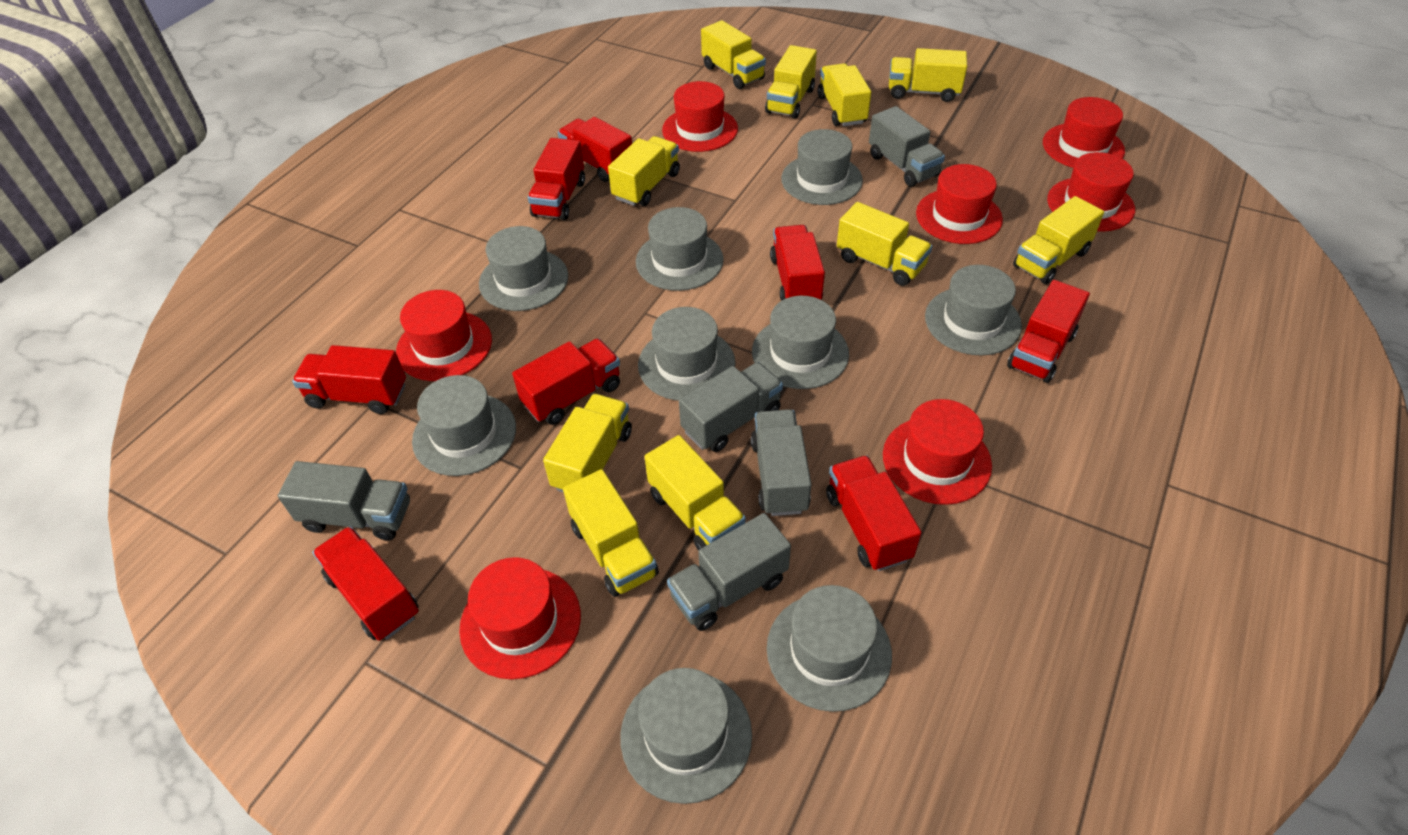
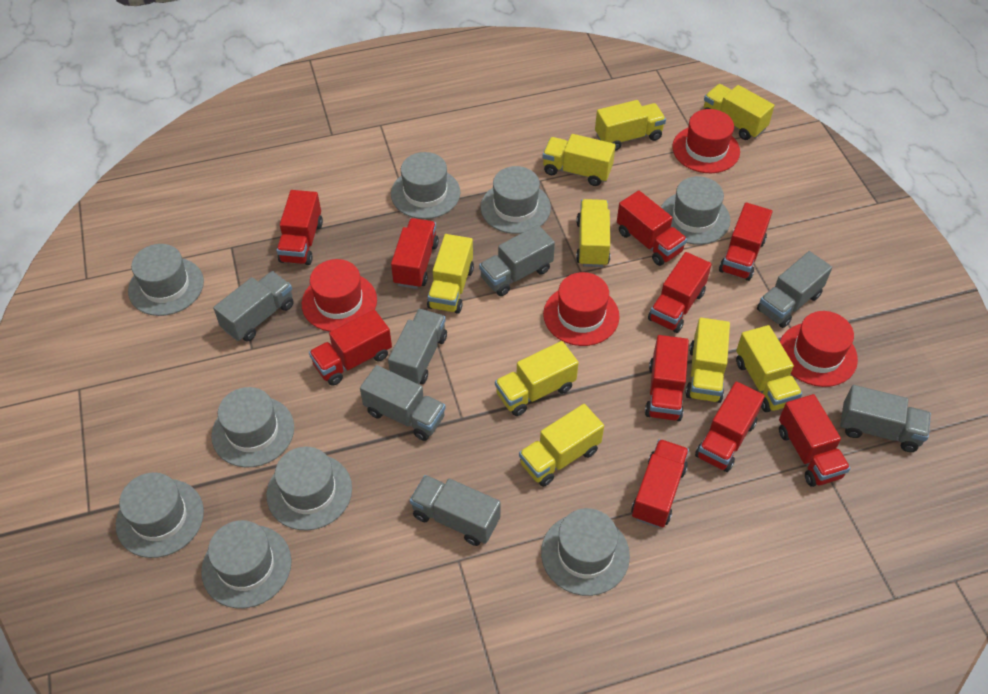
grey truck: [278,461,410,540] [667,513,791,631] [679,362,783,452] [751,409,811,516] [869,106,945,187] = 5 -> [213,271,294,342] [360,365,446,441] [388,309,447,384] [410,475,501,546] [479,225,555,296] [757,251,832,328] [840,385,931,452] = 7
red hat: [396,290,492,381] [459,557,581,679] [662,81,738,152] [883,399,992,505] [916,164,1003,244] [1043,97,1125,168] [1047,152,1135,232] = 7 -> [302,259,377,332] [543,272,619,346] [672,109,740,173] [780,311,858,387] = 4
red truck: [292,345,406,414] [312,526,419,641] [512,338,620,425] [528,138,585,220] [558,117,632,182] [770,225,825,301] [826,455,921,571] [1007,280,1090,383] = 8 -> [277,190,323,265] [309,310,392,386] [391,218,439,289] [617,190,687,266] [631,439,689,528] [645,335,689,421] [648,252,712,333] [695,382,765,472] [719,203,772,281] [779,394,850,487] = 10
yellow truck: [543,394,632,493] [563,469,659,597] [608,136,680,206] [645,435,746,551] [701,20,766,89] [765,45,817,119] [818,63,871,126] [837,202,932,286] [889,48,967,102] [1013,196,1104,284] = 10 -> [427,234,474,314] [495,341,579,416] [519,404,604,487] [543,134,616,186] [576,199,610,267] [595,100,666,151] [686,318,730,403] [704,84,774,140] [736,325,802,412] = 9

